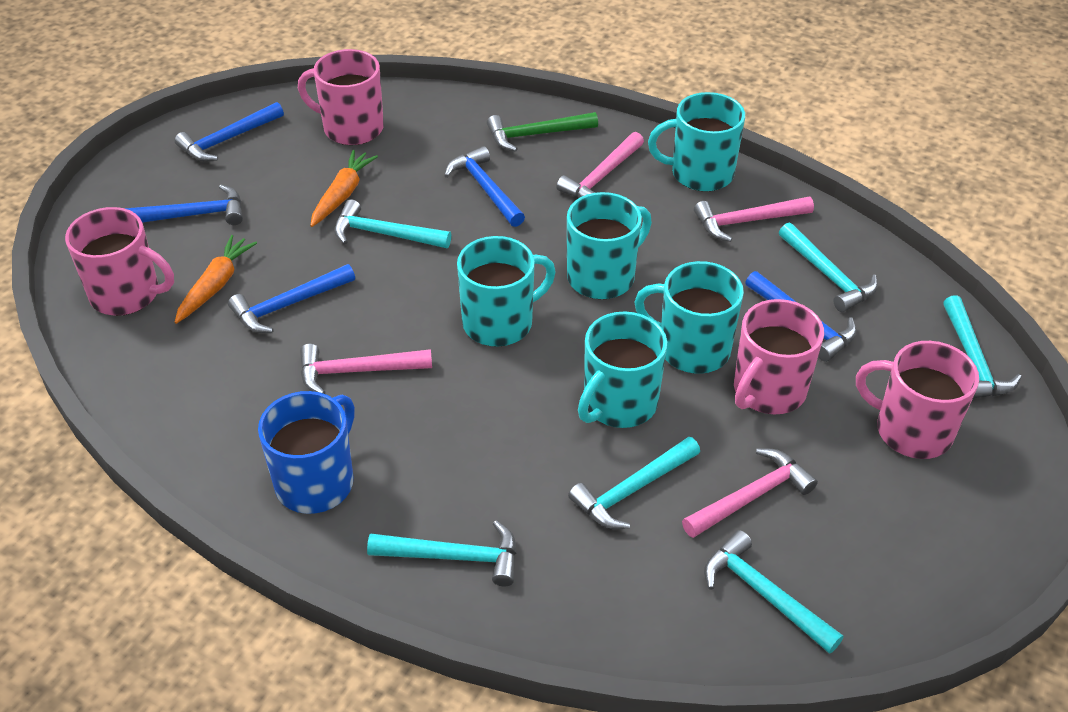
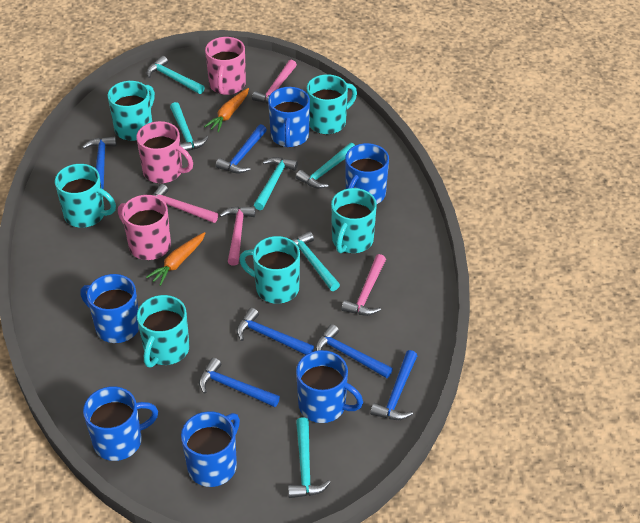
blue hammer: [124,184,243,225] [175,102,284,162] [228,264,355,333] [444,146,525,227] [745,271,857,362] = 5 -> [82,136,117,189] [199,358,280,407] [216,124,267,173] [237,308,314,355] [315,324,393,378] [370,350,417,420] = 6
blue mug: [258,391,355,514] = 1 -> [80,274,139,343] [83,386,158,461] [181,411,240,487] [268,87,310,148] [296,350,363,423] [345,143,389,204] = 6
green hammer: [487,112,598,152] = 1 -> none = 0
pink mug: [65,207,174,316] [298,49,384,145] [734,299,824,414] [856,341,979,459] = 4 -> [118,195,171,260] [136,121,193,184] [205,37,246,95] = 3
turquoise mug: [457,236,556,347] [567,192,652,299] [578,312,667,428] [634,261,744,374] [648,92,745,192] = 5 -> [55,164,116,228] [108,81,155,141] [137,295,190,368] [239,236,300,304] [307,74,357,134] [331,188,377,253] = 6

